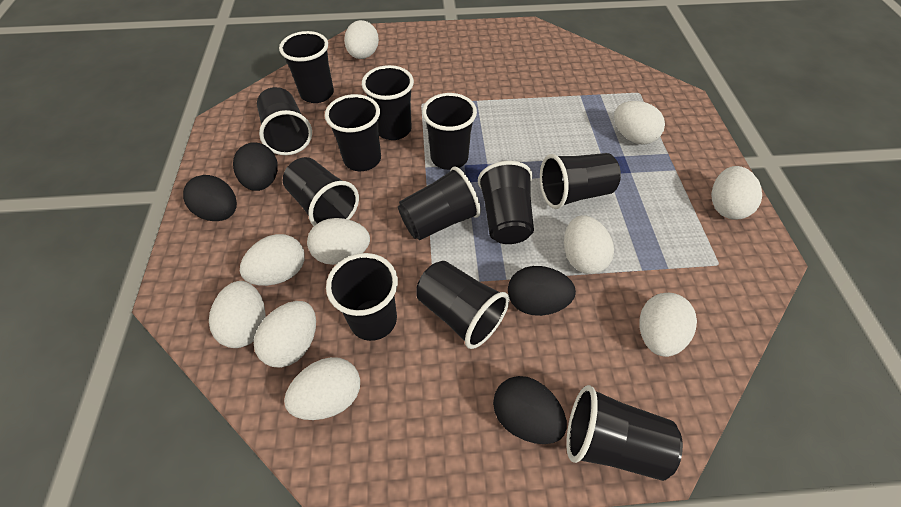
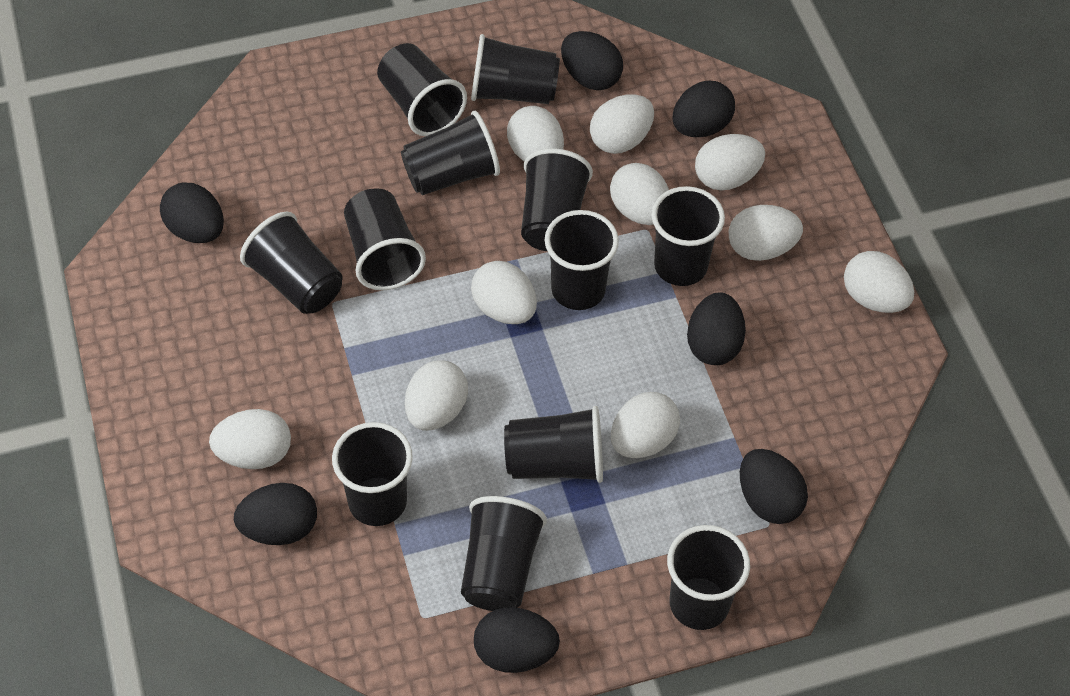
black egg: [183,175,237,221] [233,142,278,191] [493,376,567,444] [508,266,576,316] = 4 -> [160,182,224,243] [234,483,317,545] [474,607,560,673] [561,31,623,90] [673,81,735,137] [687,292,746,365] [740,449,808,524] = 7

